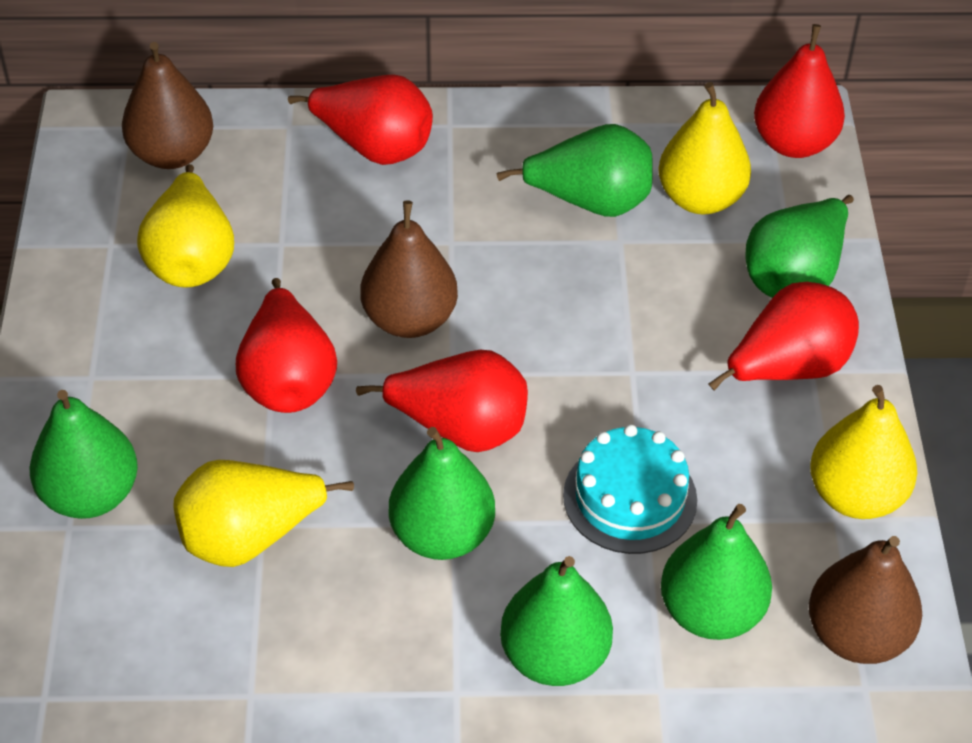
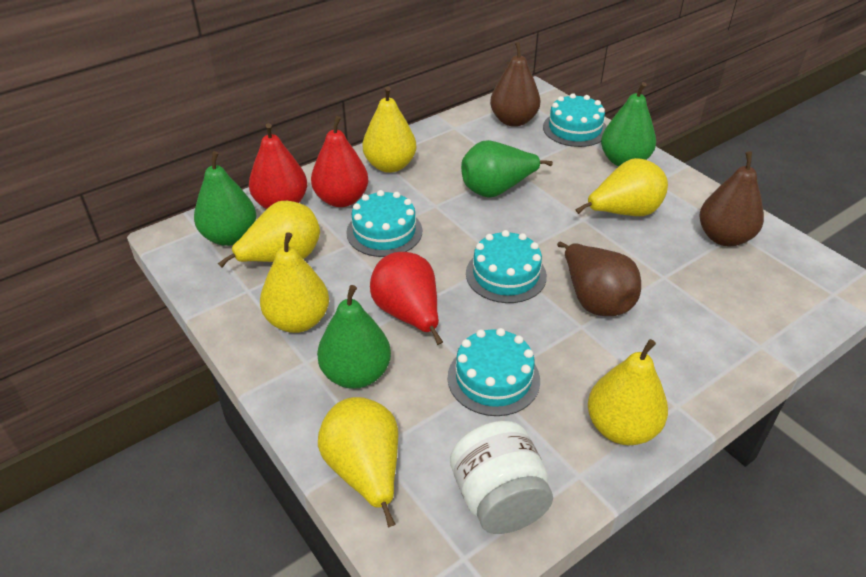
green pear: [30,390,138,519] [389,427,495,560] [497,124,653,217] [500,556,613,686] [661,504,772,640] [745,195,854,298] = 6 -> [194,151,256,246] [317,285,391,389] [461,140,553,198] [601,82,656,167] = 4
red pear: [236,278,337,413] [288,74,433,165] [356,350,528,452] [708,282,859,391] [754,24,845,158] = 5 -> [249,123,307,209] [311,116,368,207] [370,252,443,345] = 3
turquoise cake: [563,424,697,554] = 1 -> [346,190,422,257] [448,328,540,416] [466,230,547,303] [543,93,607,147] = 4
white jar: none = 0 -> [450,421,553,534] = 1
yellow pear: [137,164,234,288] [173,460,354,567] [659,82,751,214] [810,385,917,519] = 4 -> [218,201,320,268] [260,232,329,333] [318,397,398,528] [363,86,416,173] [576,158,668,216] [588,339,668,445] = 6

